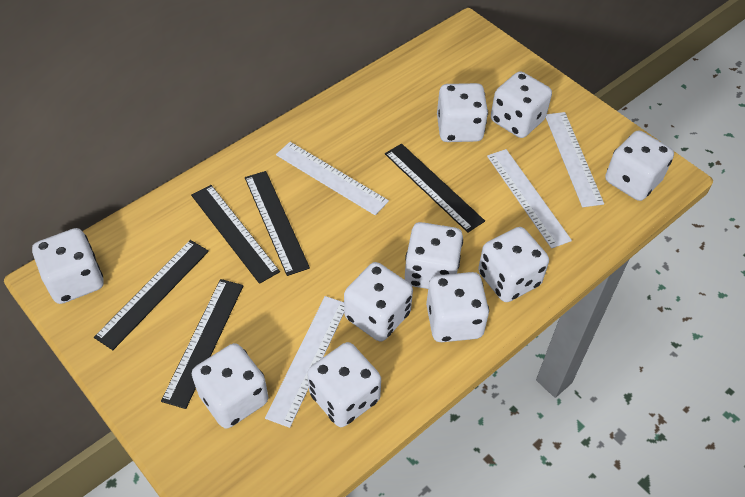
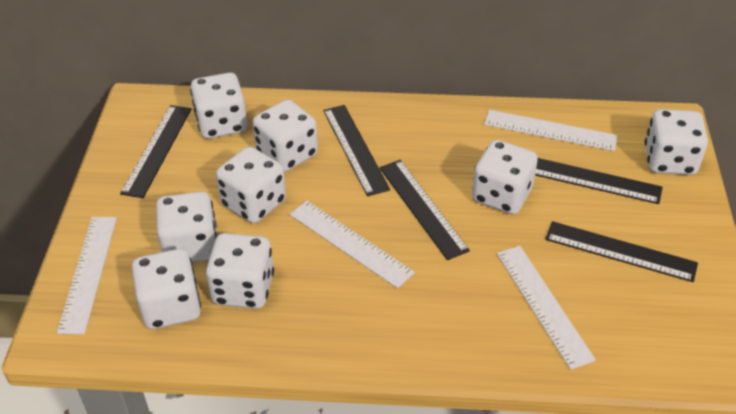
white dice: [32,228,103,304] [192,343,268,429] [307,342,381,427] [344,262,413,342] [405,222,463,289] [426,272,489,342] [437,83,488,142] [478,227,549,302] [491,71,552,138] [605,130,674,201] = 10 -> [132,249,201,329] [156,191,217,263] [190,73,247,139] [206,233,274,309] [216,147,286,223] [253,100,318,172] [472,140,538,214] [645,109,708,175] = 8

